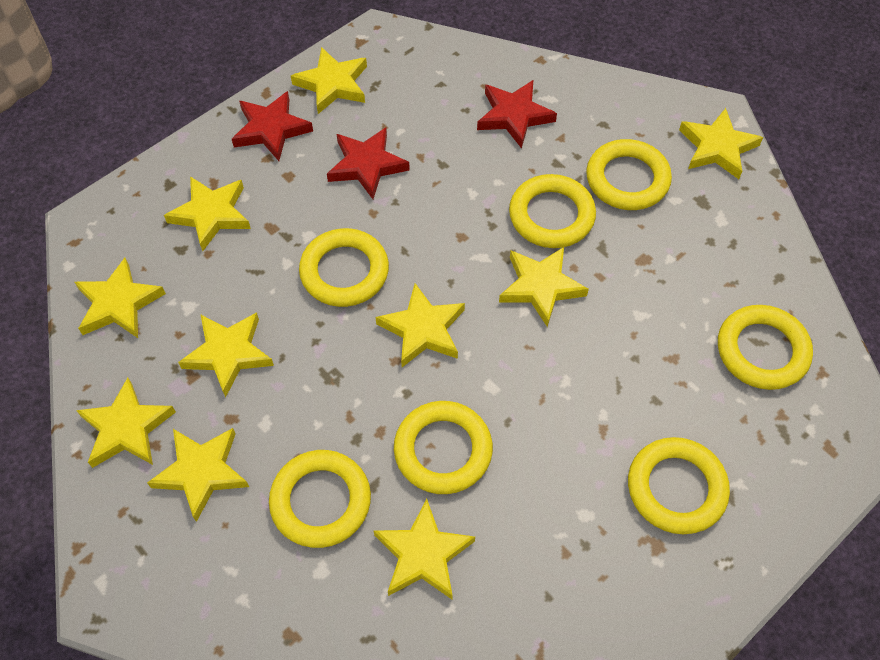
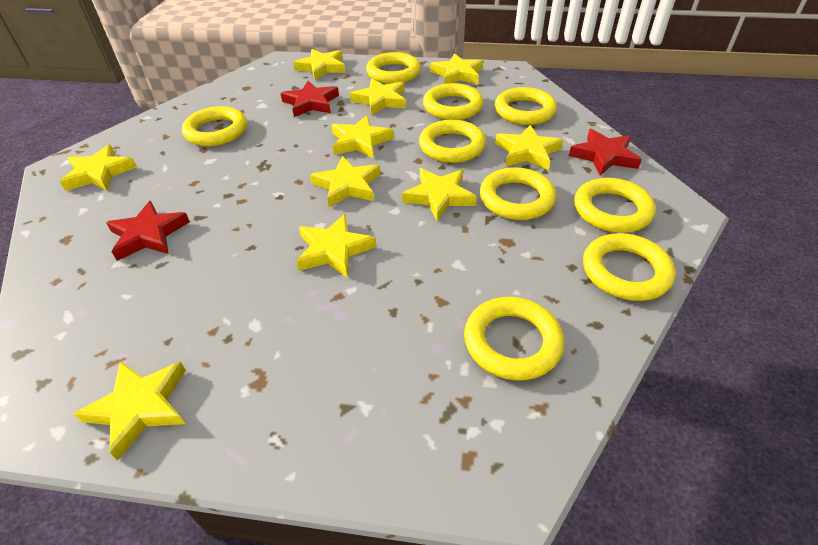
yellow ring: [269,450,371,548] [299,228,389,307] [394,401,493,494] [509,174,596,248] [586,139,672,210] [628,437,730,534] [718,305,813,390] = 7 -> [182,106,247,146] [366,52,421,84] [419,120,486,163] [423,83,483,120] [464,297,564,381] [480,167,556,220] [495,87,557,125] [574,178,656,233] [583,233,676,301] = 9

